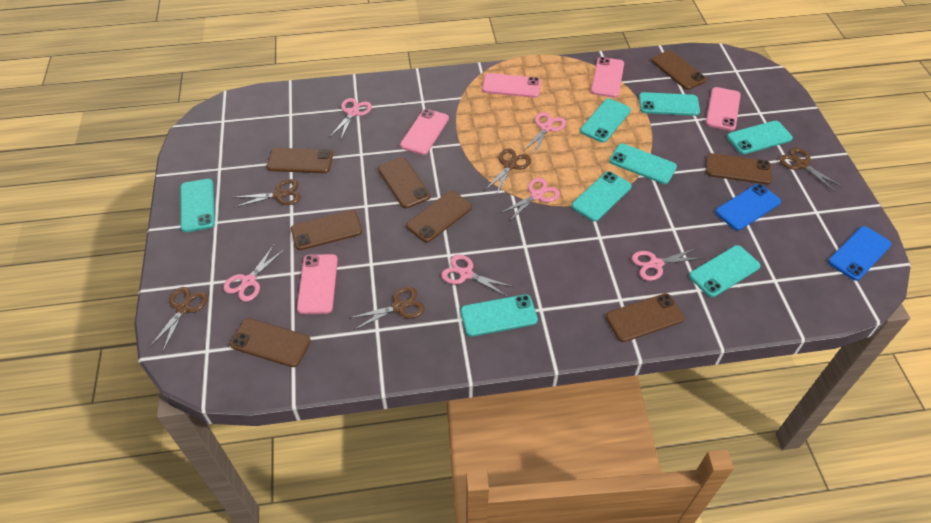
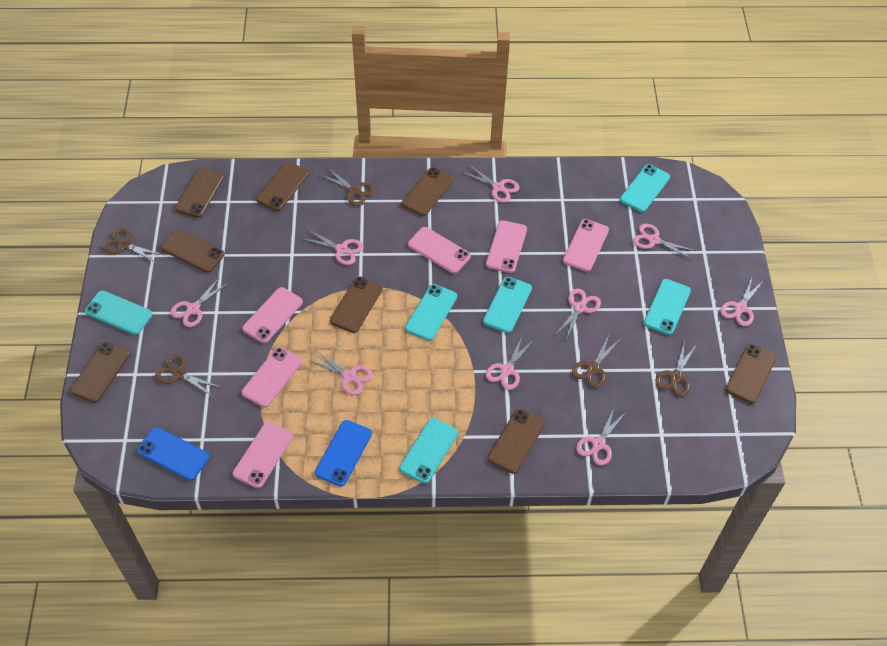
pink phone: [297,254,338,314] [400,109,449,155] [482,73,541,98] [591,57,624,98] [706,87,741,131] = 5 -> [233,422,293,488] [241,347,302,407] [242,287,303,343] [408,227,471,274] [486,220,527,273] [563,219,609,272] = 6
pink scissors: [223,245,285,302] [329,98,372,141] [441,255,514,297] [501,178,560,221] [524,112,566,155] [632,248,701,281] = 6 -> [170,277,228,327] [304,230,364,265] [308,350,373,395] [462,165,520,203] [486,334,533,390] [554,289,601,340] [576,408,626,465] [633,223,696,259] [720,277,764,326] = 9
turquoise phone: [181,179,215,232] [461,294,538,337] [571,171,632,222] [580,98,631,143] [609,144,677,184] [639,92,700,116] [689,245,761,297] [727,121,793,154] = 8 -> [85,290,152,335] [399,418,458,484] [405,284,457,341] [483,277,532,333] [620,164,670,212] [644,279,691,335] = 6

